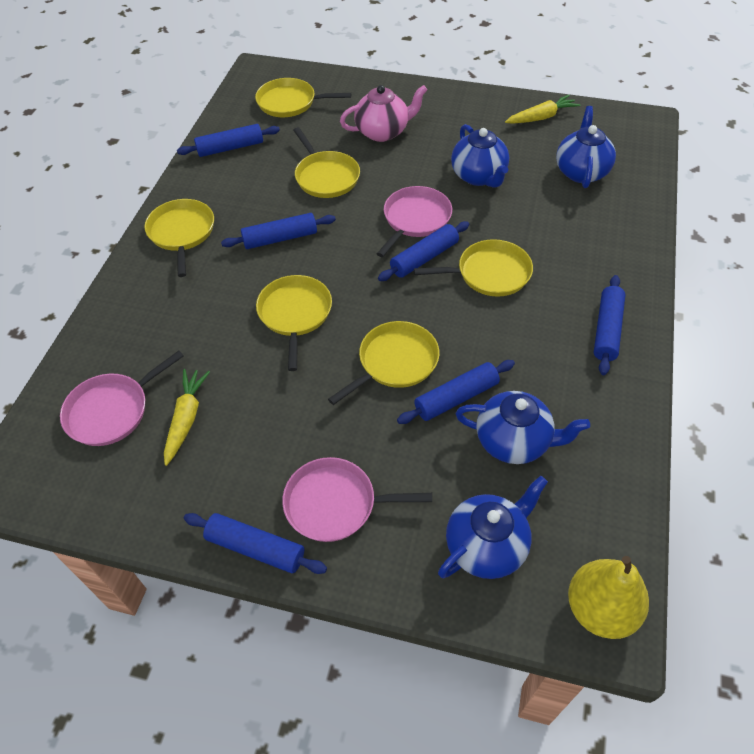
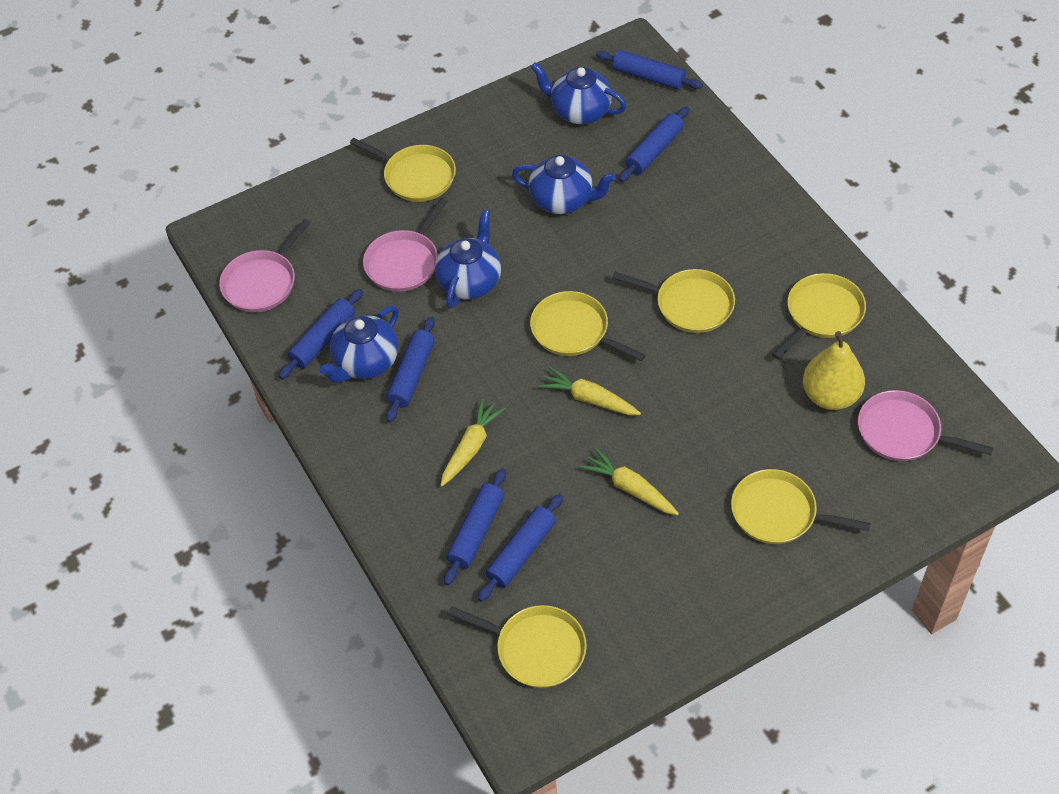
pink teapot: [340,85,427,142] = 1 -> none = 0
yellow carrot: [164,369,210,466] [505,95,580,124] = 2 -> [441,398,506,486] [538,367,641,415] [580,448,679,515] = 3

